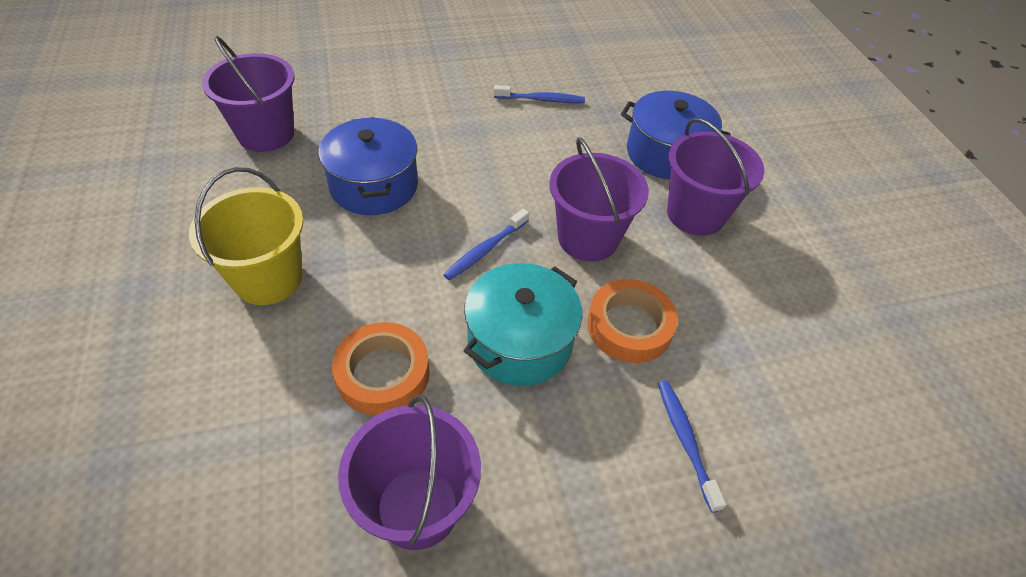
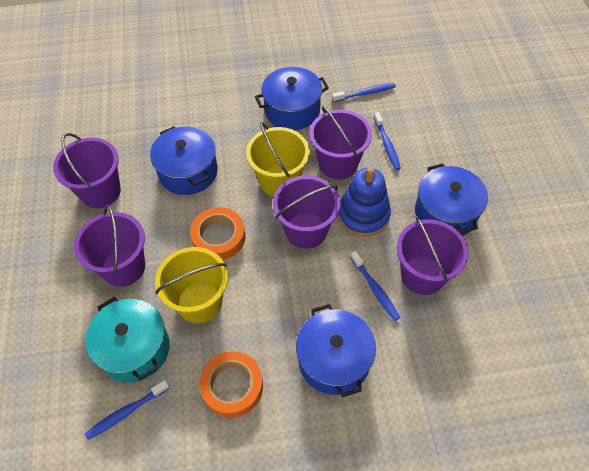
blue pot: [318,117,418,215] [621,91,731,179] = 2 -> [150,126,218,195] [255,67,329,130] [296,304,376,398] [415,163,488,236] = 4
blue stacking toy: none = 0 -> [338,167,391,237] = 1
blue toothbrush: [443,209,529,281] [494,85,585,103] [658,380,726,513] = 3 -> [85,380,170,440] [332,83,396,102] [350,251,400,321] [374,112,401,170] = 4
purple bucket: [202,36,295,152] [338,395,481,550] [549,137,649,262] [667,118,764,236] = 4 -> [53,133,121,208] [74,205,145,287] [273,176,340,249] [310,106,372,179] [397,216,469,295] = 5
yellow bucket: [189,167,304,305] = 1 -> [155,247,228,323] [246,122,310,197] = 2

